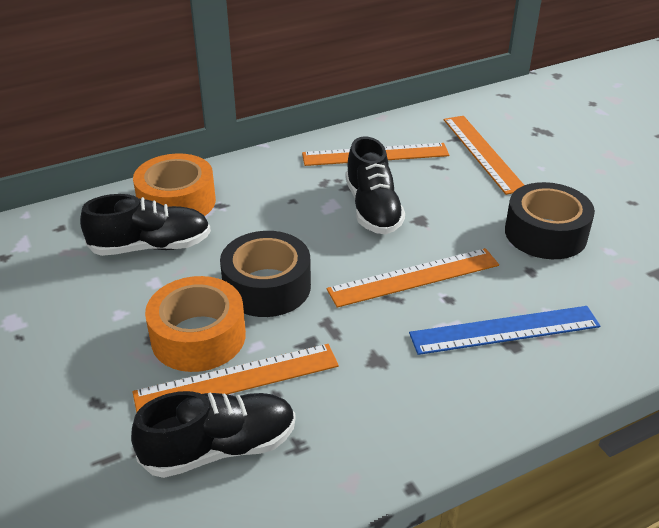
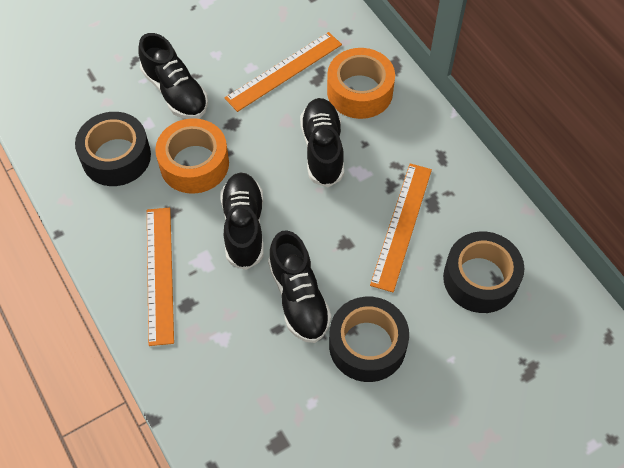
black shoe: [80,194,211,256] [131,391,296,478] [345,137,405,235] = 3 -> [139,33,208,119] [220,173,264,270] [268,230,331,343] [300,98,344,187] = 4
black tape: [220,231,311,317] [505,182,595,259] = 2 -> [75,112,151,186] [329,297,409,382] [443,232,524,313] = 3
blue ruler: [409,306,601,355] = 1 -> none = 0
orange ruler: [132,344,339,413] [302,143,449,166] [327,248,499,308] [444,116,524,195] = 4 -> [147,208,174,346] [225,32,342,112] [370,163,432,293] = 3

